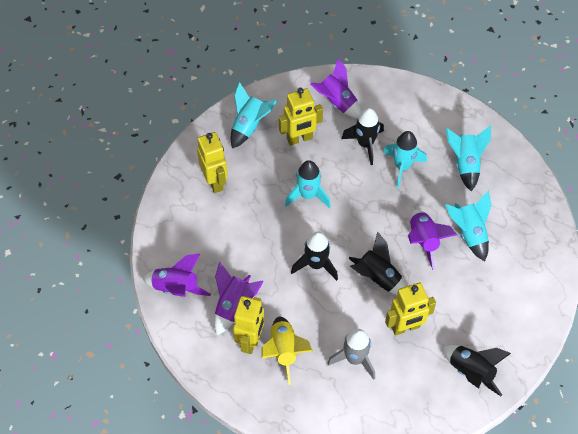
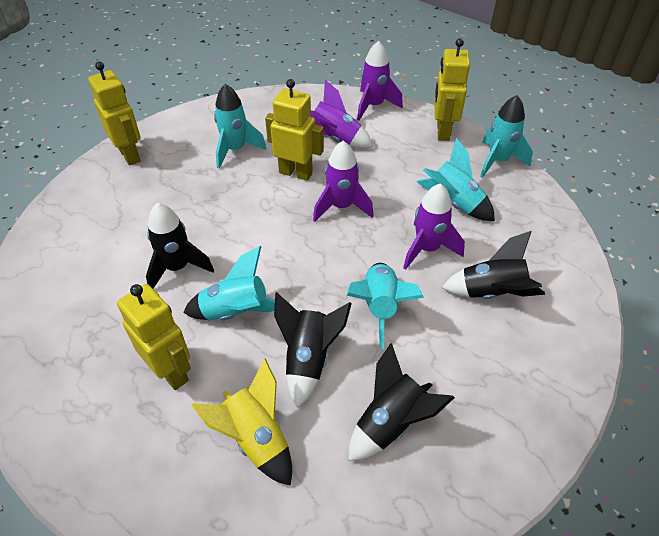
grey rocket: [327,329,375,380] = 1 -> none = 0

